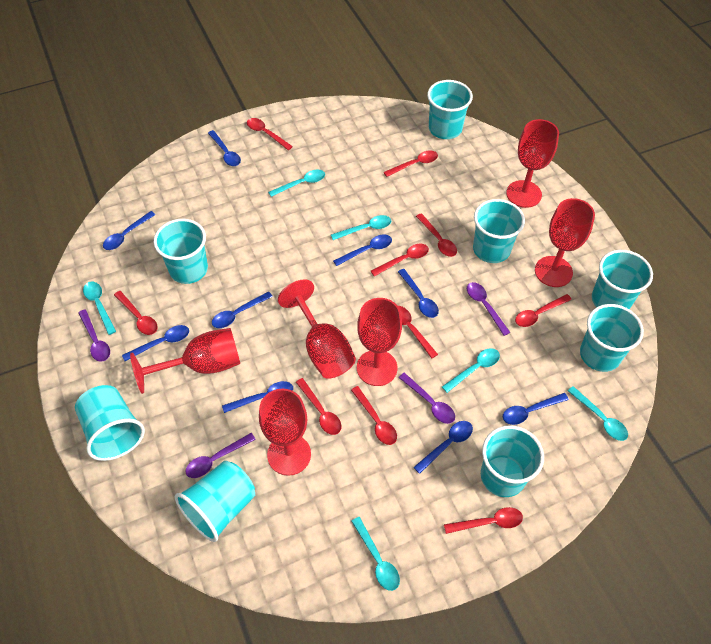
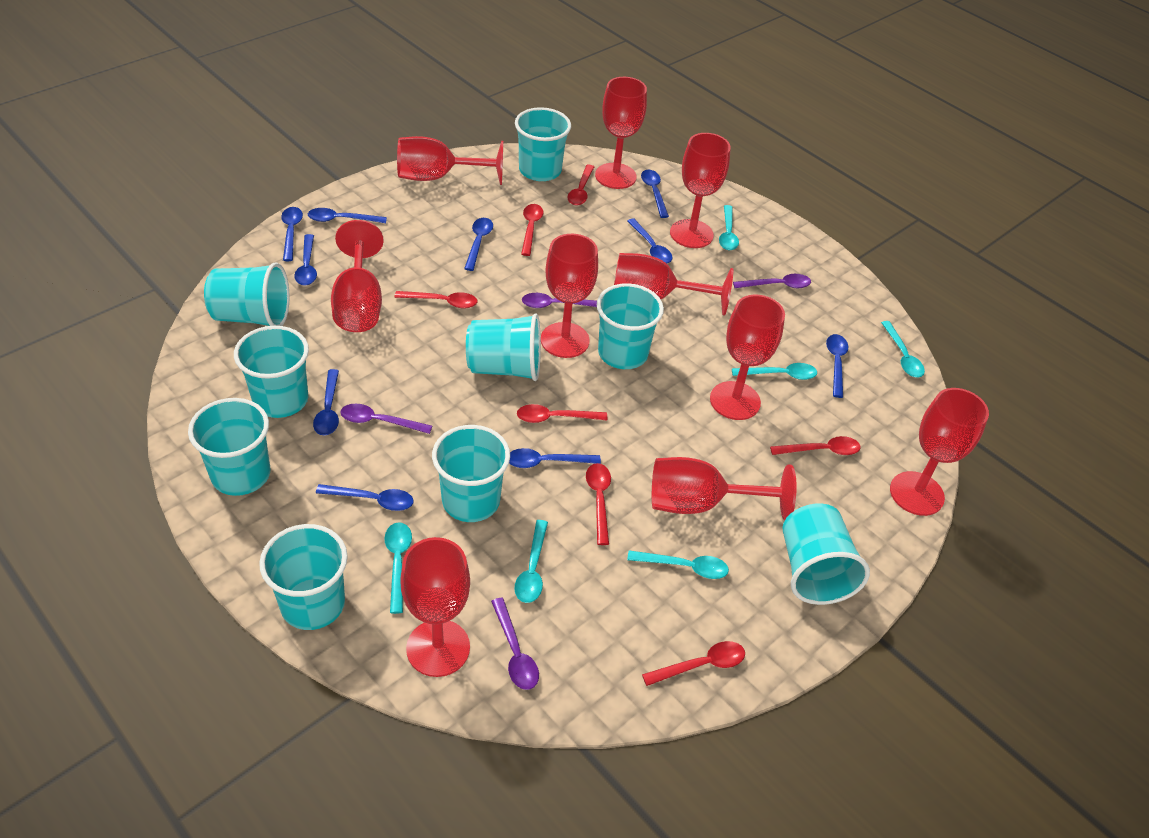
blue spoon: [103,211,155,250] [122,325,189,361] [208,130,241,166] [212,291,273,328] [222,381,293,413] [333,234,392,266] [398,269,439,318] [413,421,473,474] [503,393,569,425] = 9 -> [281,207,303,261] [294,234,317,286] [308,208,387,223] [313,369,339,436] [316,484,414,511] [464,218,493,271] [509,448,601,468] [627,219,673,264] [641,170,669,218] [826,334,848,398] = 10
red goblet: [130,328,240,394] [259,389,311,476] [278,279,356,379] [357,298,402,386] [506,119,559,208] [535,198,595,287] = 6 -> [331,220,384,332] [397,136,503,185] [400,537,470,677] [541,234,598,358] [595,77,647,189] [614,253,733,316] [652,457,796,521] [670,133,731,248] [710,295,785,420] [890,388,989,516] = 10
red spoon: [114,291,158,335] [247,118,293,150] [296,378,342,435] [351,386,397,445] [371,244,429,276] [384,150,438,177] [398,306,438,359] [416,213,457,257] [444,507,523,534] [515,294,572,327] = 10 -> [394,291,477,309] [517,404,607,423] [521,204,543,256] [567,165,594,206] [586,463,611,545] [642,641,745,686] [770,436,861,455] = 7
turquoise cup: [75,385,145,461] [154,219,208,284] [175,461,255,542] [427,80,473,139] [473,199,525,263] [481,425,544,497] [580,304,644,372] [592,250,653,309] = 8 -> [188,398,270,496] [204,263,289,326] [234,326,309,418] [259,524,348,630] [432,425,510,522] [466,313,541,381] [515,107,571,181] [597,283,664,369] [783,503,870,605] = 9

